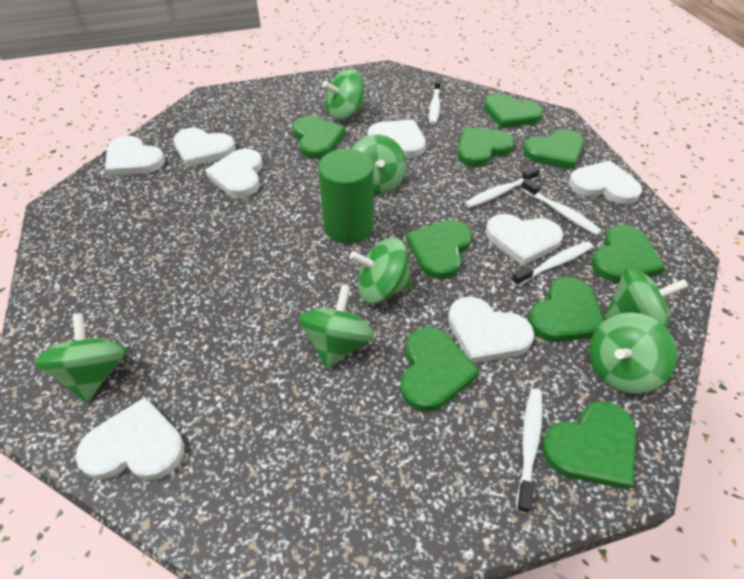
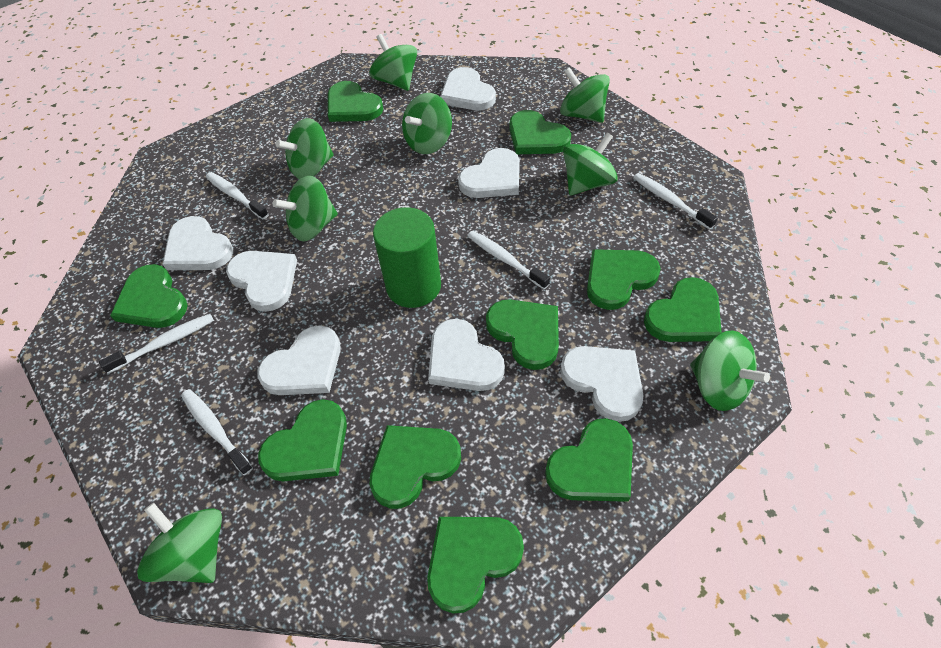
green heart: [292,116,346,159] [401,327,480,412] [406,220,472,280] [457,127,515,167] [484,93,543,128] [523,129,584,170] [528,277,604,342] [542,401,637,490] [591,225,665,282] = 9 -> [110,264,188,328] [258,399,347,481] [328,81,383,122] [369,425,461,509] [427,517,524,614] [486,299,559,370] [509,110,571,154] [545,418,633,502] [587,249,661,310] [644,277,722,342] = 10
green spinning top: [34,313,127,402] [299,285,375,369] [322,69,364,120] [349,238,412,303] [352,134,406,195] [589,312,677,394] [604,267,689,330] = 7 -> [137,503,222,583] [273,176,338,242] [276,118,334,179] [369,34,417,91] [402,93,452,154] [560,67,610,123] [563,133,618,195] [690,330,770,411] = 8
white heart: [75,397,184,480] [105,136,165,176] [174,127,235,167] [205,149,263,198] [368,120,426,158] [448,297,534,363] [486,214,563,266] [569,160,642,205] = 8 -> [163,216,233,270] [226,251,297,312] [258,325,341,395] [428,319,505,391] [440,67,496,110] [458,148,520,198] [560,346,644,422] = 7

